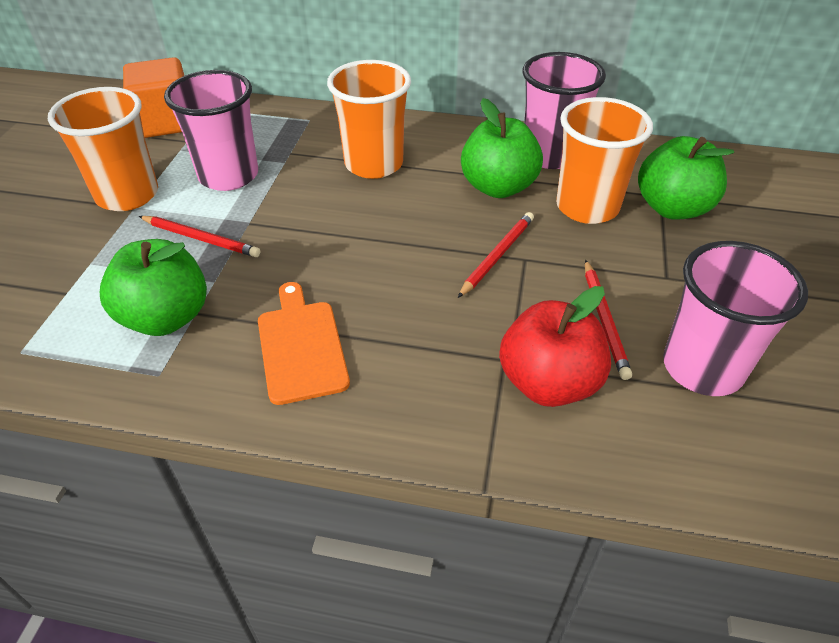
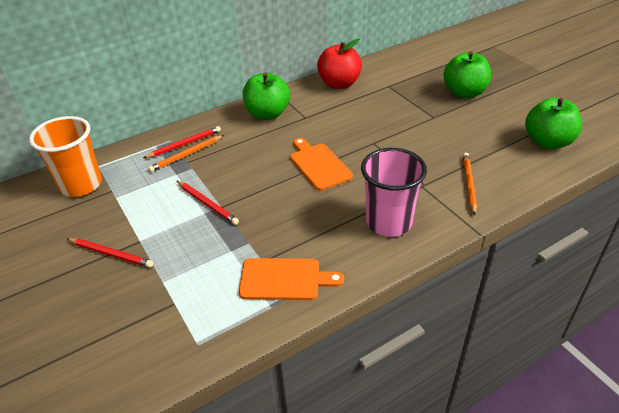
orange cube: [123,57,184,138] = 1 -> none = 0
orange cup: [48,87,158,211] [327,60,411,179] [556,97,653,224] = 3 -> [29,116,102,197] = 1
orange cutting board: [258,282,350,405] = 1 -> [239,258,344,300] [290,138,353,191] = 2
orange pencil: none = 0 -> [148,135,224,172] [463,153,477,216] = 2
pink cup: [164,70,258,191] [522,52,606,169] [663,241,808,396] = 3 -> [361,148,427,237] = 1

